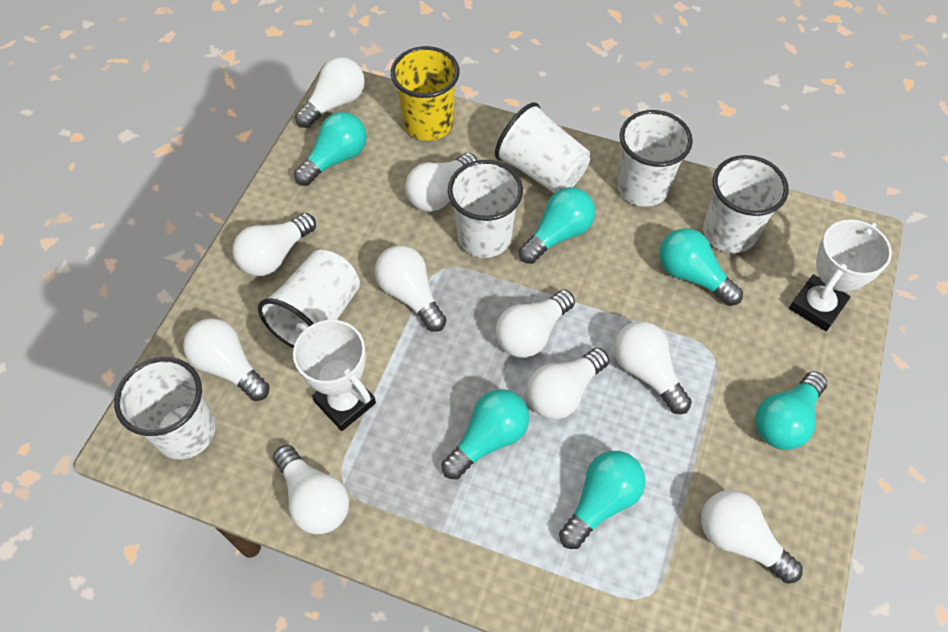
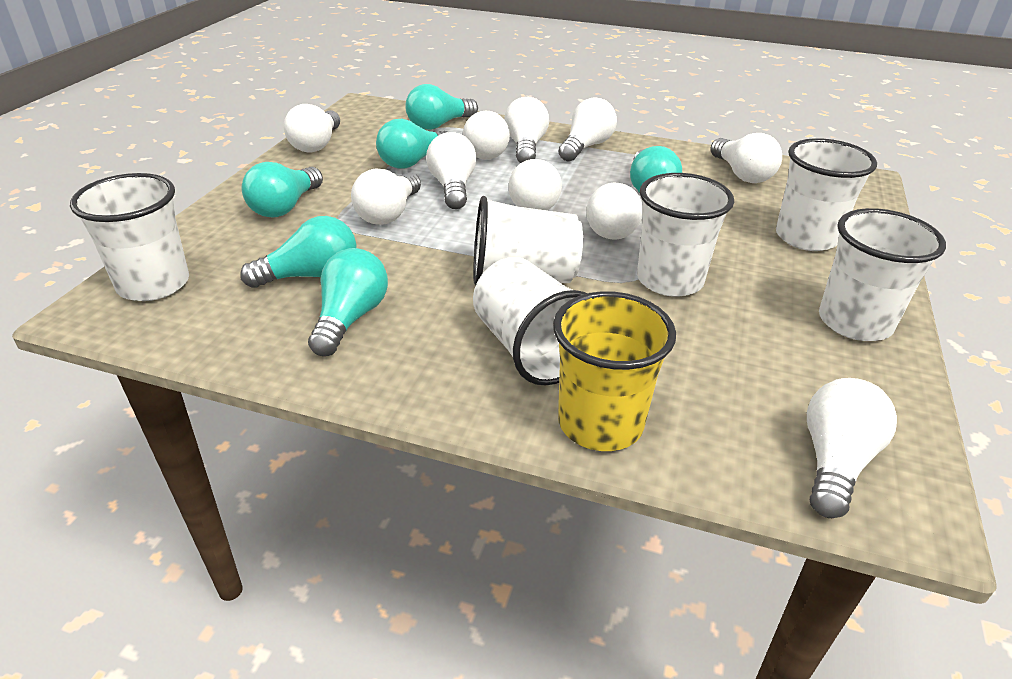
white trophy: [293,320,376,431] [789,219,892,331] = 2 -> none = 0

